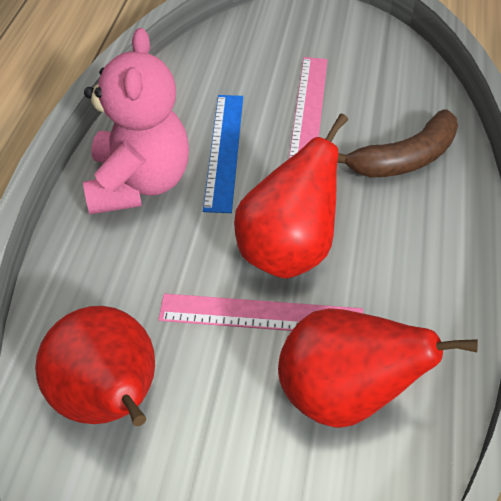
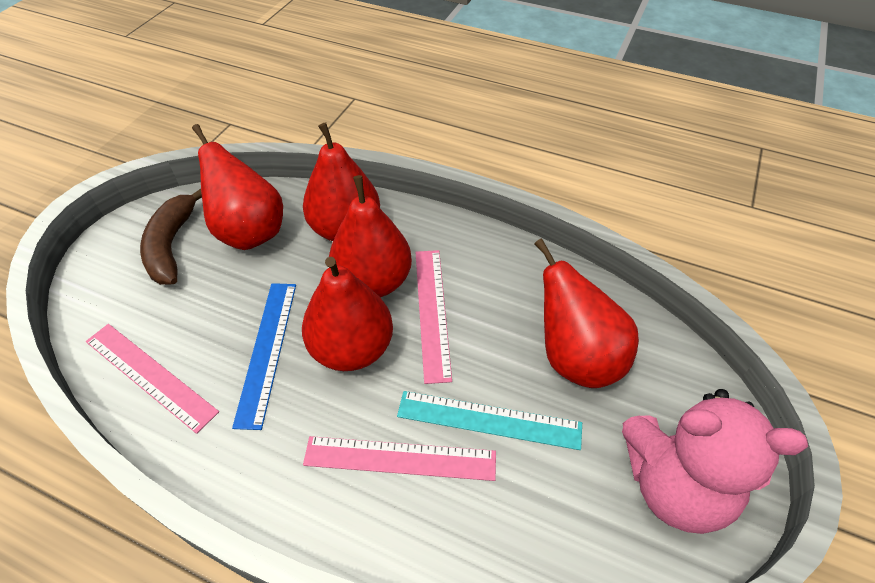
pink ruler: [158,293,363,331] [289,57,328,159] = 2 -> [86,324,219,434] [303,436,496,481] [415,250,452,384] = 3
red pear: [35,306,155,427] [234,114,348,279] [278,308,478,428] = 3 -> [192,124,283,250] [302,257,393,371] [303,123,380,241] [329,175,412,297] [535,239,639,388] = 5
turquoise ruler: none = 0 -> [397,391,582,450] = 1

